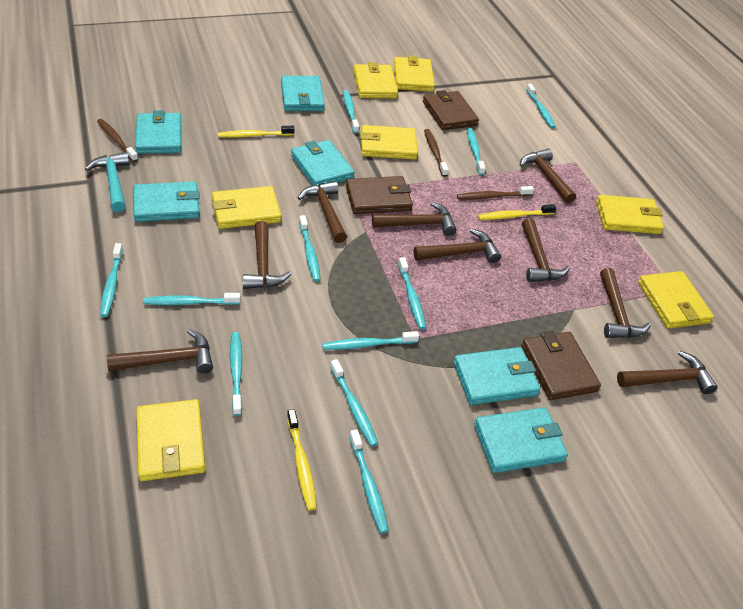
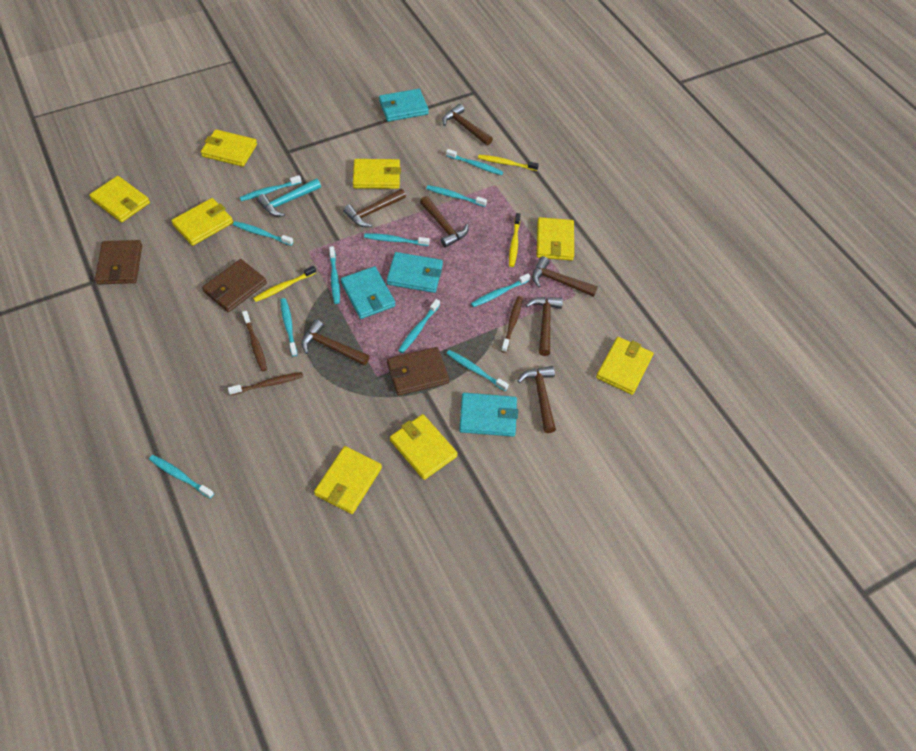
brown hammer: [107,329,213,374] [243,221,291,289] [298,181,347,243] [372,202,456,236] [414,229,501,263] [520,149,576,203] [522,218,570,282] [600,268,651,338] [617,351,718,394] = 9 -> [301,320,370,366] [343,189,406,227] [420,196,468,248] [442,104,493,146] [517,366,556,433] [526,297,563,356] [532,256,598,297] = 7
turquoise wallet: [133,181,200,222] [135,111,182,154] [281,76,325,111] [291,140,355,186] [453,347,541,405] [474,407,568,473] = 6 -> [341,266,396,319] [379,89,429,122] [387,252,443,293] [459,393,518,437] = 4
yellow wallet: [137,399,205,481] [212,186,281,229] [354,62,398,98] [360,125,418,159] [394,56,435,92] [596,195,664,234] [638,271,714,328] = 7 -> [89,176,150,222] [171,198,233,246] [201,129,257,167] [314,446,382,514] [353,159,401,189] [390,414,458,480] [537,217,574,260] [596,337,654,395] = 8

